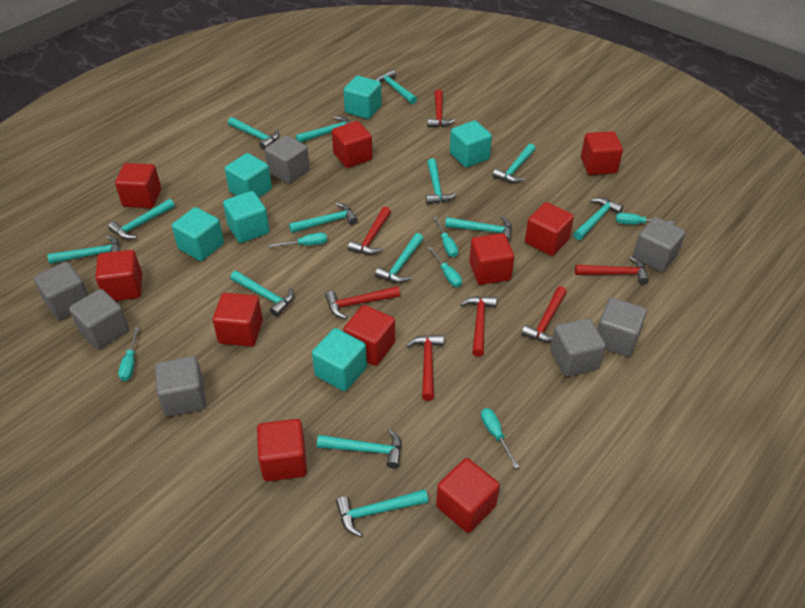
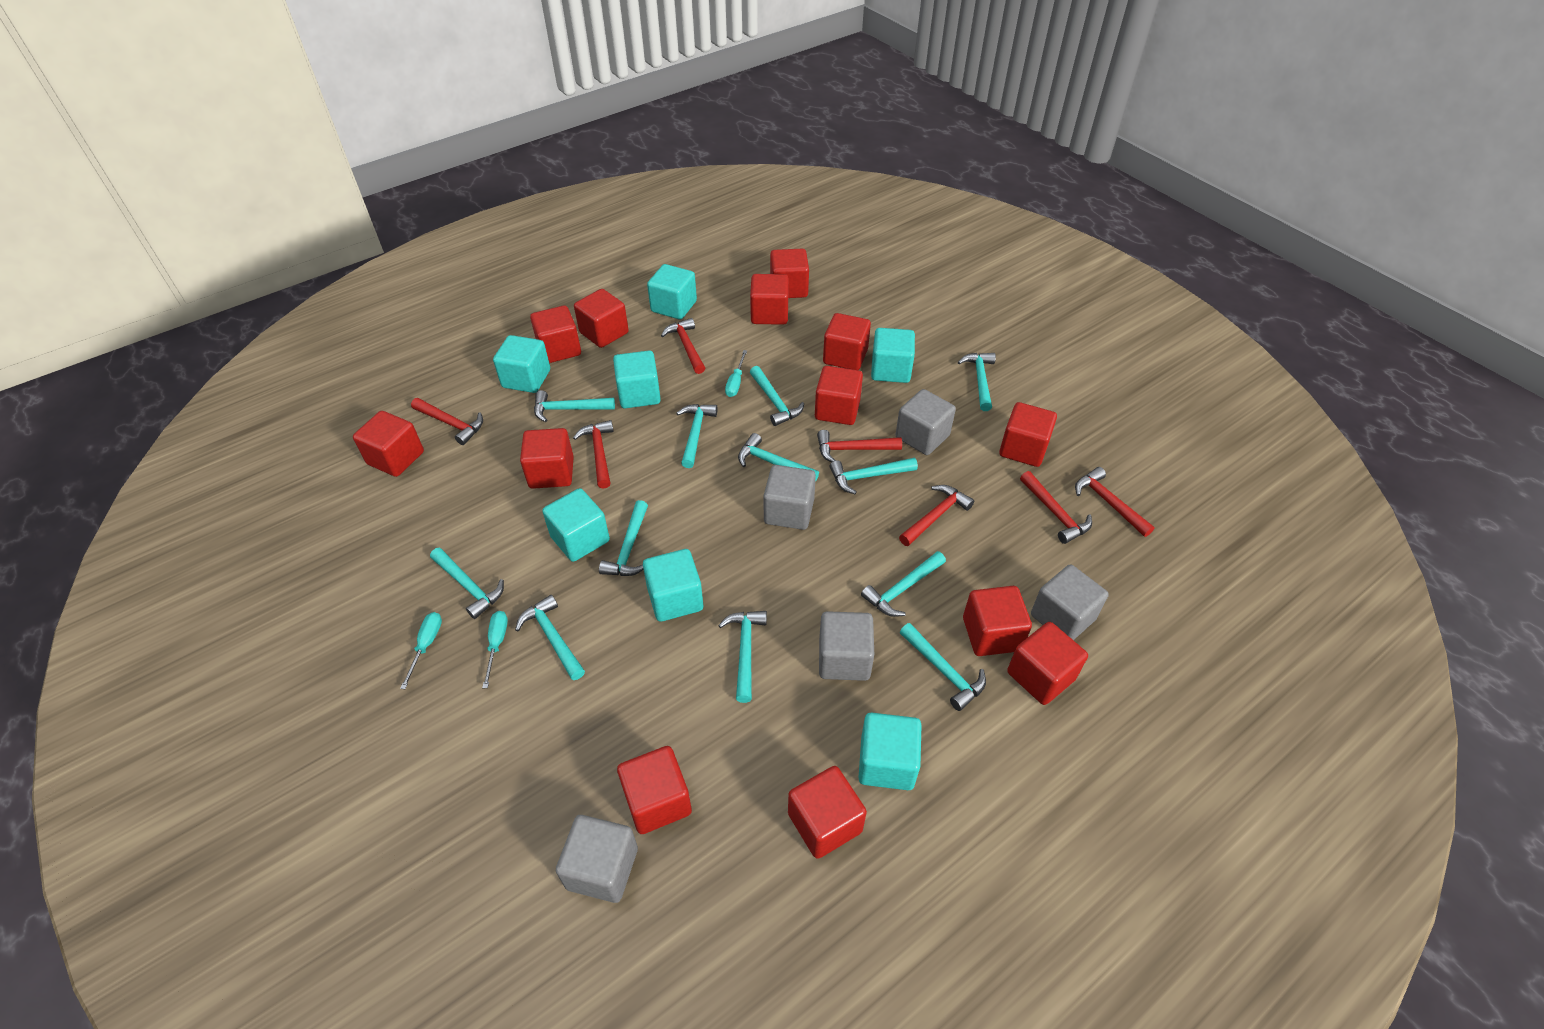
grey cube: [34,262,88,320] [69,289,129,350] [155,356,206,417] [265,135,310,184] [550,318,606,377] [597,297,647,357] [633,217,686,272] = 7 -> [556,815,638,903] [763,465,816,530] [819,611,874,681] [896,389,956,455] [1031,564,1109,640] = 5
red cube: [95,250,142,301] [115,163,161,208] [213,293,263,346] [257,419,307,481] [332,121,373,168] [343,305,395,366] [436,458,500,533] [469,233,514,285] [525,202,574,256] [581,131,623,175] = 10 -> [353,411,424,477] [520,428,574,489] [530,305,581,363] [574,289,629,348] [617,746,692,834] [750,274,789,325] [770,249,809,298] [788,766,867,859] [815,366,863,425] [823,313,871,370] [963,586,1032,656] [999,402,1057,467] [1007,622,1088,705] = 13
turquoise cube: [172,207,224,261] [223,191,270,243] [225,153,272,198] [312,328,367,391] [343,76,382,119] [450,120,492,168] = 6 -> [493,335,550,393] [542,488,610,562] [613,351,661,408] [643,549,703,622] [647,264,697,319] [858,713,921,790] [871,328,915,383] = 7
turquoise hammer: [48,235,120,264] [108,199,175,240] [228,117,279,150] [230,271,294,317] [289,203,358,233] [296,116,351,142] [317,429,402,469] [336,489,428,537] [375,70,417,104] [375,233,424,283] [426,158,457,204] [445,216,512,242] [492,143,535,183] [574,198,623,240] = 14 -> [430,548,504,619] [515,595,585,680] [534,390,615,422] [599,500,648,576] [676,404,717,468] [718,611,767,703] [738,433,819,482] [750,366,804,426] [829,458,918,494] [861,551,946,617] [900,623,986,711] [958,353,996,411] = 12
turquoise screwdriver: [118,327,139,381] [268,233,327,248] [428,246,462,287] [433,217,458,257] [481,408,519,468] [616,213,675,224] = 6 -> [400,612,442,689] [482,611,508,688] [725,350,747,397] = 3

